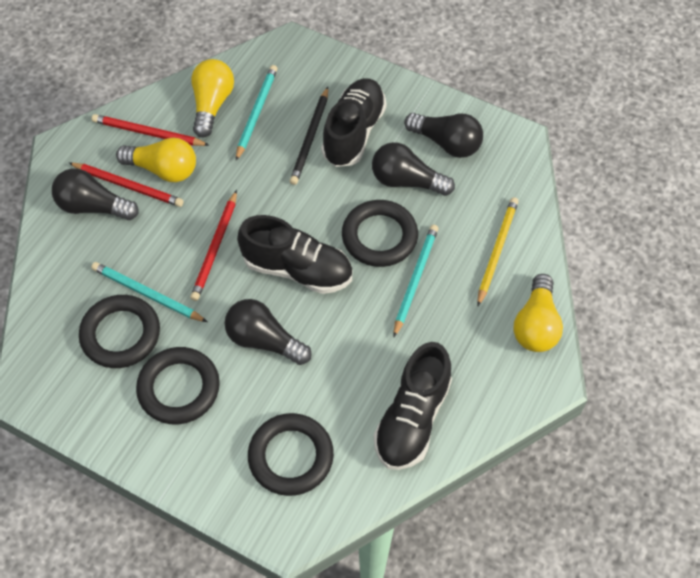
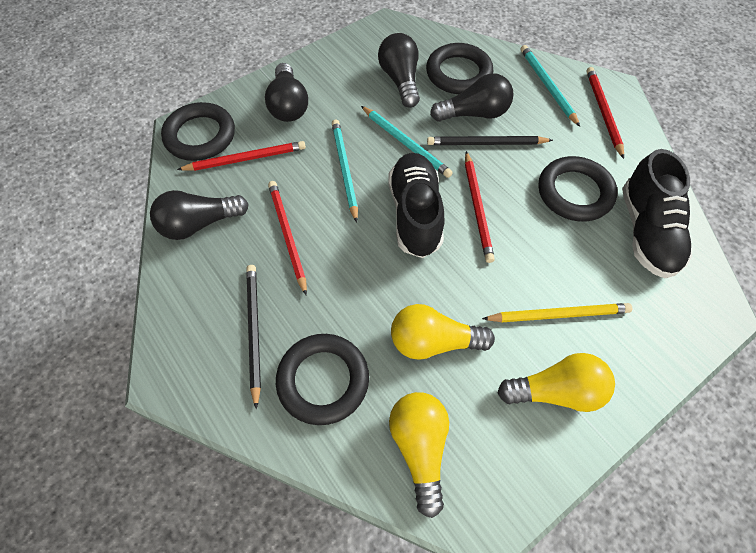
black pencil: [290,87,328,185] = 1 -> [246,265,261,410] [427,136,553,145] = 2
black shoe: [237,215,352,294] [321,78,387,167] [374,342,452,470] = 3 -> [388,153,444,258] [622,149,693,278] = 2
red pencil: [69,163,184,207] [92,114,209,146] [190,190,237,301] = 3 -> [177,141,306,171] [268,181,307,296] [465,151,495,263] [586,67,624,159] = 4

